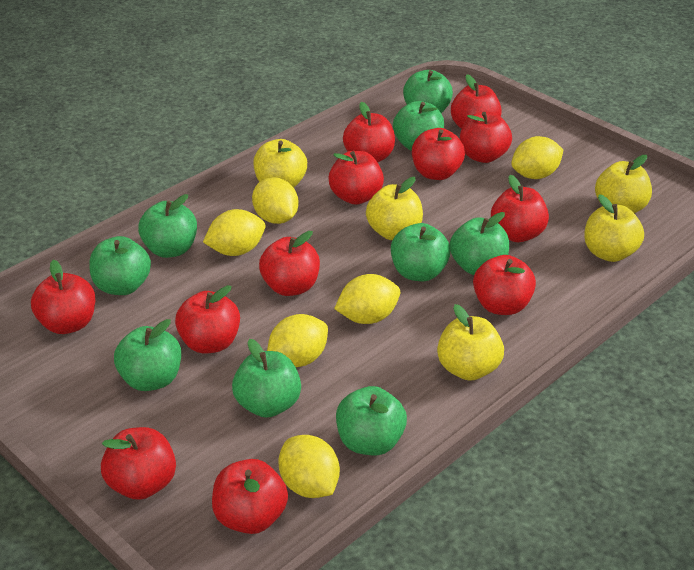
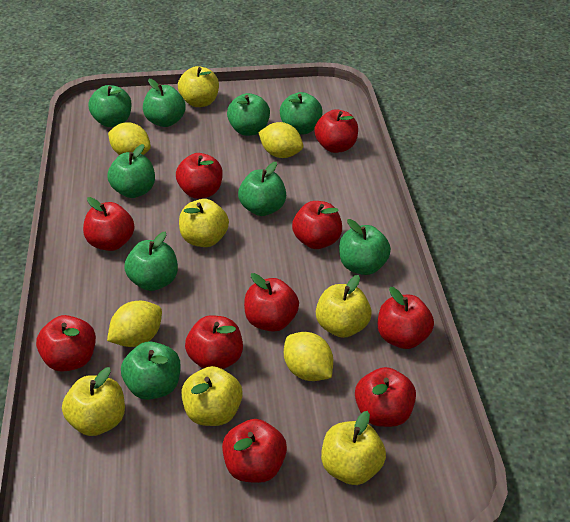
red apple: [31,260,95,334] [101,427,176,500] [175,285,240,353] [212,459,288,534] [259,231,320,296] [328,151,384,205] [343,102,395,162] [412,128,465,180] [451,74,502,129] [460,112,512,163] [473,255,536,315] [491,175,549,242] = 12 -> [36,315,96,372] [83,197,134,251] [176,153,223,199] [185,315,243,369] [222,419,287,483] [244,273,299,332] [292,201,342,249] [314,109,358,153] [355,367,416,427] [378,287,434,349] = 10
yellow apple: [253,139,307,188] [366,177,423,240] [437,304,504,381] [584,194,644,262] [595,155,652,213] = 5 -> [62,367,125,436] [178,66,219,107] [179,199,229,247] [181,366,243,426] [316,275,372,338] [321,411,386,485] = 6
yellow lemon: [203,209,265,256] [252,177,299,224] [267,314,328,367] [278,435,340,498] [334,274,400,324] [511,136,563,179] = 6 -> [107,301,162,347] [108,122,151,155] [258,122,303,158] [284,332,333,381] = 4

